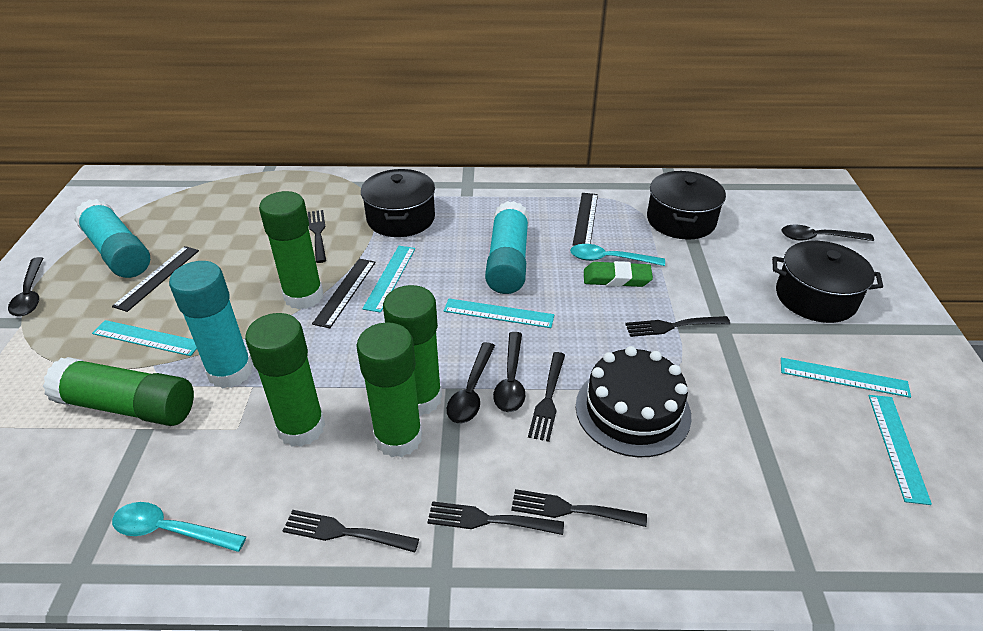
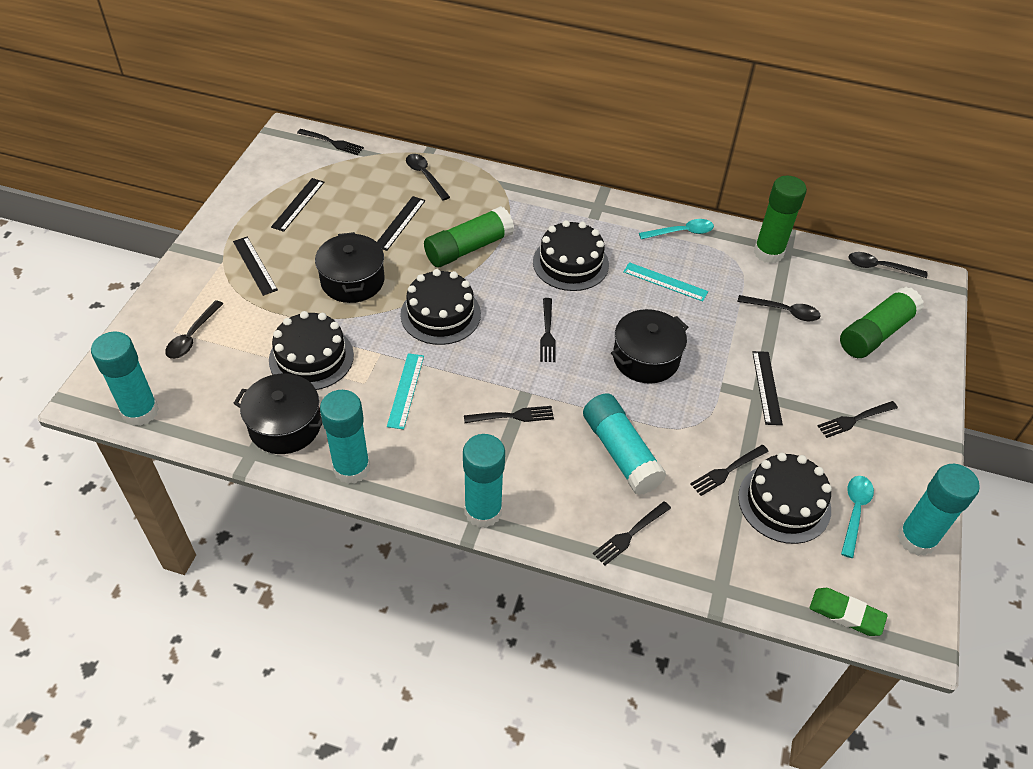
black cake: [576,346,691,457] = 1 -> [269,311,354,390] [400,269,481,345] [533,220,609,291] [738,453,832,544] = 4
black ruler: [112,246,199,312] [312,259,376,328] [573,193,598,246] = 3 -> [233,237,278,296] [271,178,324,232] [377,196,425,251] [752,351,783,425] = 4
green glue stick: [43,357,194,426] [245,313,325,447] [259,191,323,310] [356,323,422,457] [383,285,442,416] = 5 -> [424,206,514,267] [754,176,807,264] [840,287,924,358] = 3
turquoise glue stick: [74,199,150,278] [169,261,253,389] [485,201,529,294] = 3 -> [91,332,159,426] [320,390,370,484] [463,434,505,528] [583,393,666,495] [898,464,980,556] = 5
turquoise ruler: [92,320,197,356] [362,246,415,313] [444,298,554,328] [781,358,911,398] [868,395,932,505] = 5 -> [387,353,424,430] [623,262,708,302] = 2

